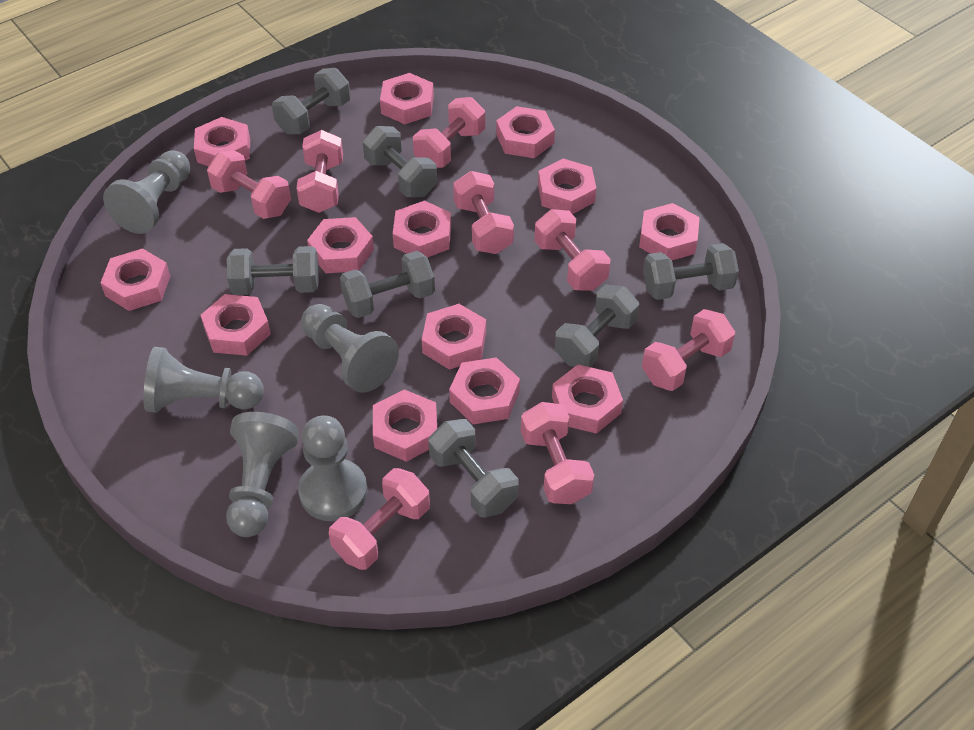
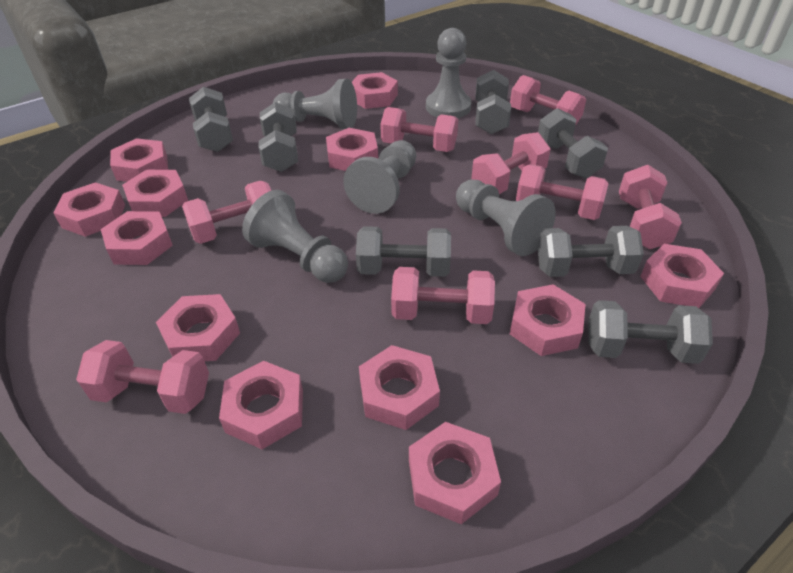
pink nut: [100,248,170,311] [194,117,250,166] [201,294,271,356] [307,217,374,273] [373,389,437,462] [380,73,434,124] [393,201,451,257] [422,304,486,370] [449,357,520,424] [496,106,555,158] [538,158,597,214] [552,365,623,434] [639,203,700,260] = 13 -> [53,182,125,237] [101,211,173,265] [110,138,168,182] [122,170,188,217] [156,294,240,361] [219,361,303,449] [326,128,378,171] [352,72,398,109] [359,345,440,430] [409,422,501,524] [510,284,586,356] [640,244,724,308] = 12

